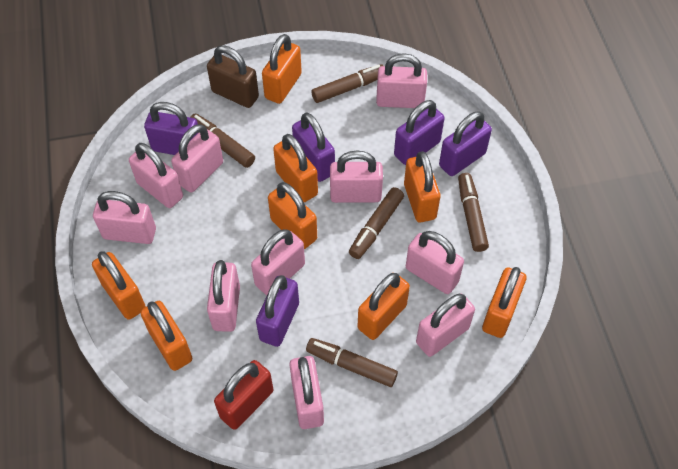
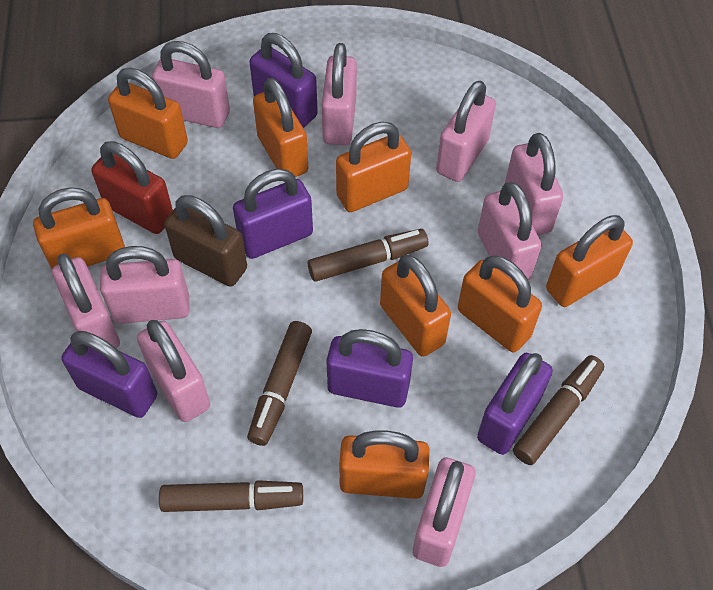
brown marker: [190,114,255,168] [306,338,398,387] [311,64,384,103] [349,187,404,259] [458,173,489,252] = 5 -> [159,480,303,512] [247,321,312,446] [308,229,428,281] [513,355,604,465] = 4
pink padlock: [93,191,156,244] [129,143,183,208] [171,124,223,193] [207,260,240,332] [251,229,305,295] [289,356,324,429] [330,151,383,203] [376,53,427,108] [406,231,464,294] [416,293,475,357] = 10 -> [52,253,120,348] [100,246,190,324] [137,320,210,422] [152,41,230,128] [322,43,357,145] [413,457,476,567] [436,81,496,182] [478,182,542,280] [505,133,563,235] = 9

